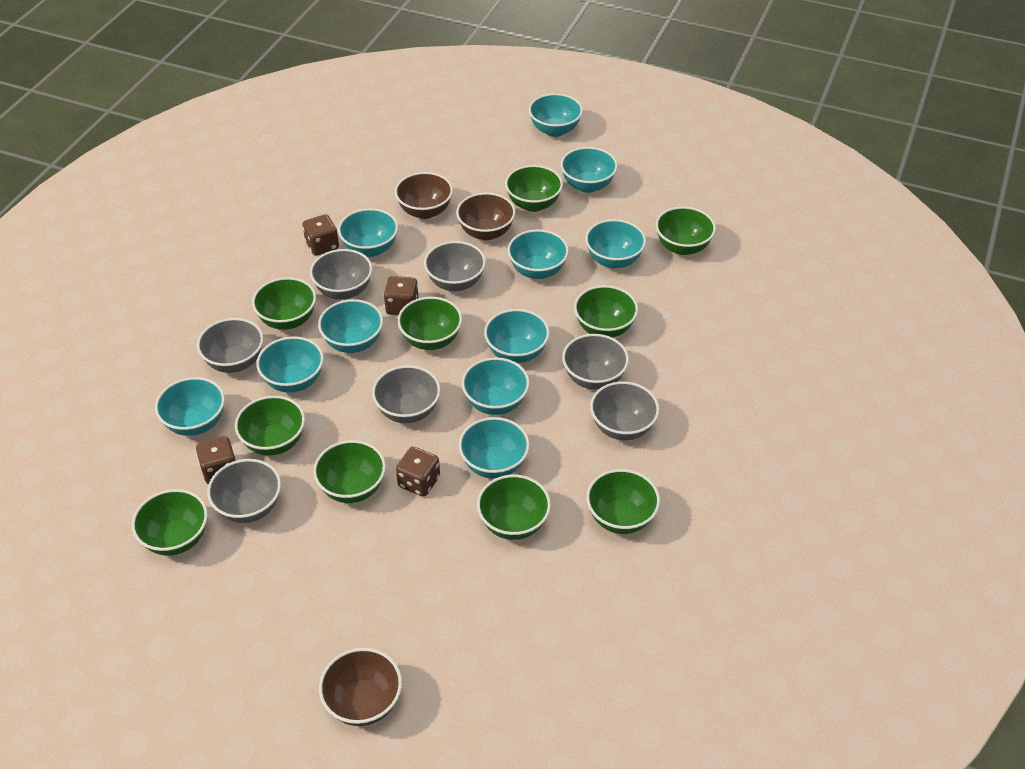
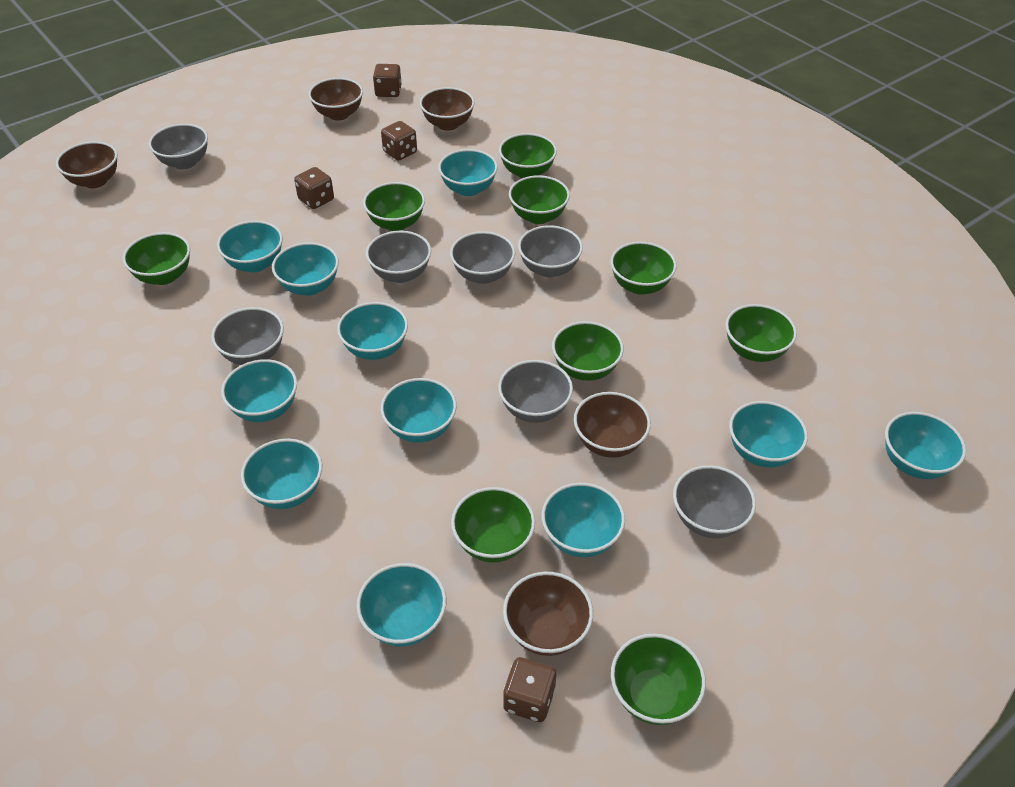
brown bowl: [319,648,402,726] [395,172,453,219] [456,192,516,240] = 3 -> [56,141,117,188] [308,78,363,120] [420,87,475,131] [503,572,593,656] [574,392,651,458] = 5
green bowl: [132,489,208,556] [235,396,305,456] [252,277,316,330] [313,440,386,503] [397,297,462,350] [477,475,551,540] [505,165,563,212] [574,285,638,338] [586,469,660,534] [656,207,716,255] = 10 -> [123,232,190,285] [363,182,425,231] [451,487,535,563] [499,133,557,178] [509,175,570,224] [552,321,624,381] [611,242,677,295] [611,634,706,725] [725,304,797,362] = 9

